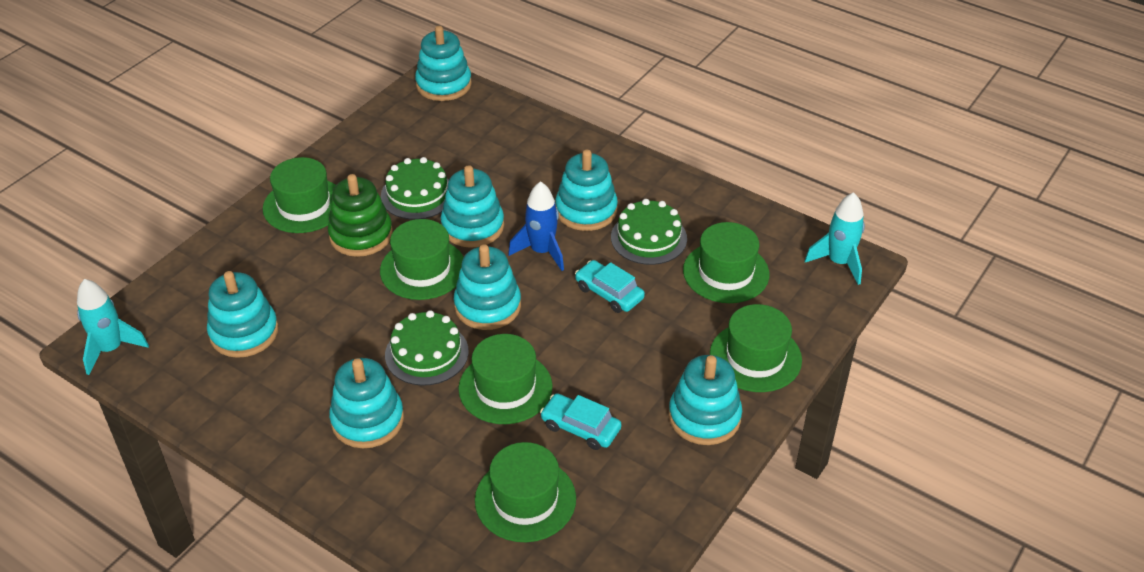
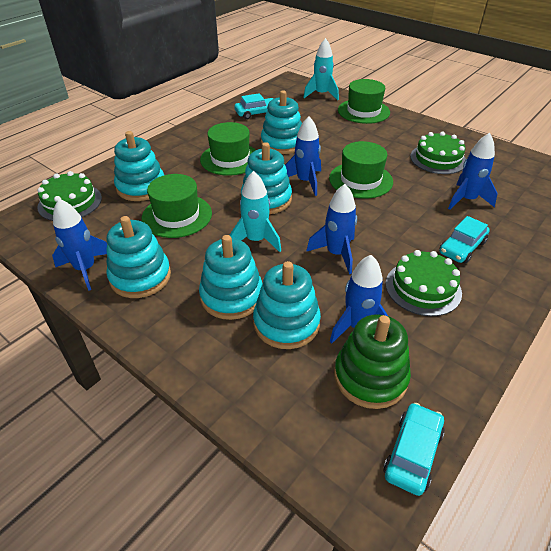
blue rocket: [508,181,564,271] = 1 -> [52,199,107,291] [285,116,321,196] [306,184,357,274] [330,255,388,344] [448,133,498,210] = 5
green hat: [263,157,336,233] [380,219,464,300] [458,334,553,424] [475,442,576,542] [683,222,769,303] [710,304,802,392] = 6 -> [142,174,212,238] [200,122,256,176] [329,141,393,199] [338,79,390,124] = 4
turquoise car: [540,393,622,450] [575,260,645,313] = 2 -> [234,93,273,119] [383,403,445,496] [439,216,490,264] = 3
turquoise stacking toy: [207,271,278,358] [329,358,404,448] [415,26,472,101] [441,165,504,248] [454,244,521,330] [555,150,618,231] [669,355,742,445] = 7 -> [106,216,171,298] [114,131,164,201] [199,235,263,320] [241,142,292,214] [253,261,321,349] [261,90,302,154] = 6

